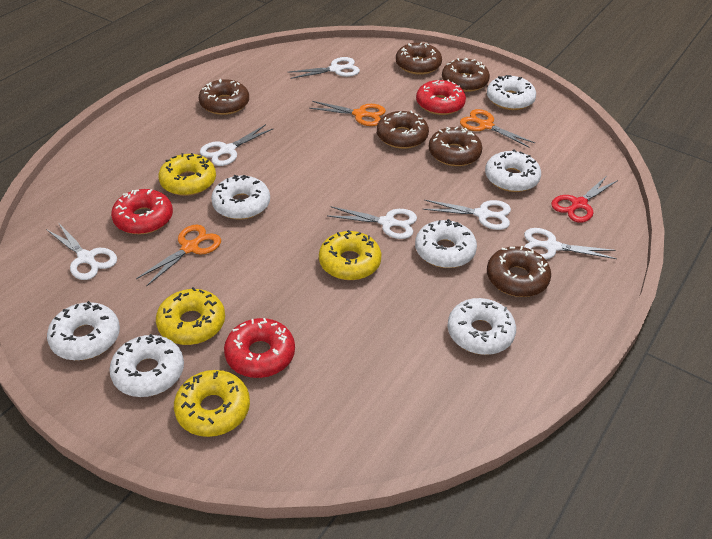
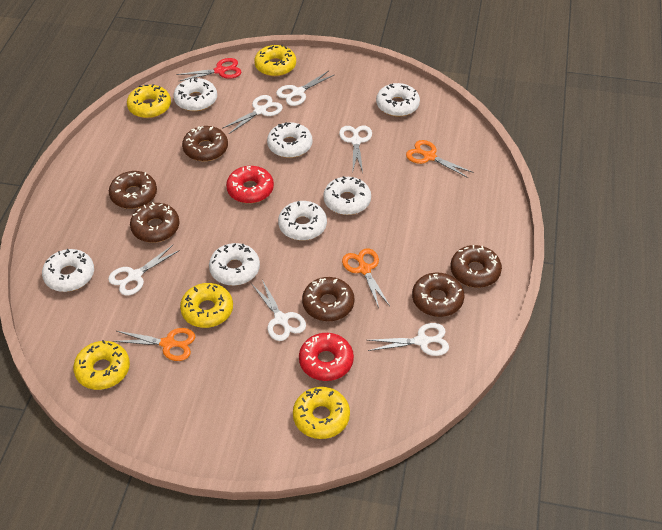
red donut: [111,189,173,234] [224,318,295,378] [416,79,466,115] = 3 -> [226,166,274,203] [299,333,354,381] = 2
yellow donut: [156,287,225,345] [158,153,216,196] [174,370,250,437] [319,230,381,280] = 4 -> [73,340,130,390] [127,84,171,118] [180,283,233,328] [254,44,296,76] [293,387,350,439] = 5

